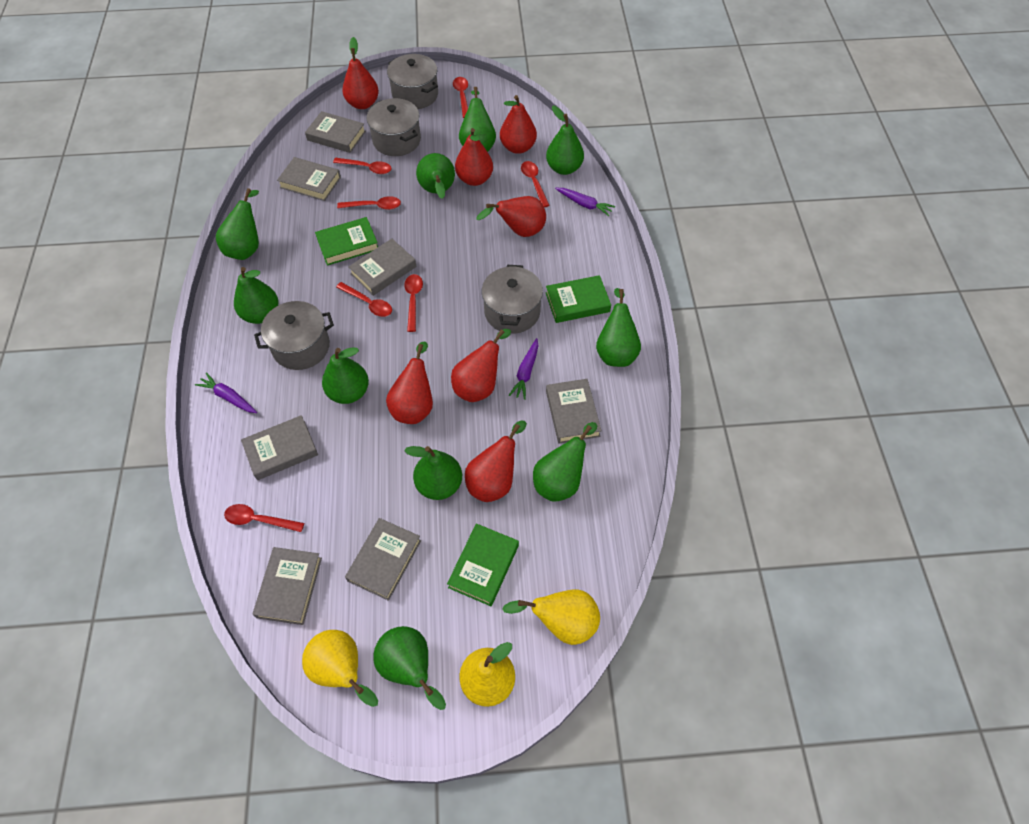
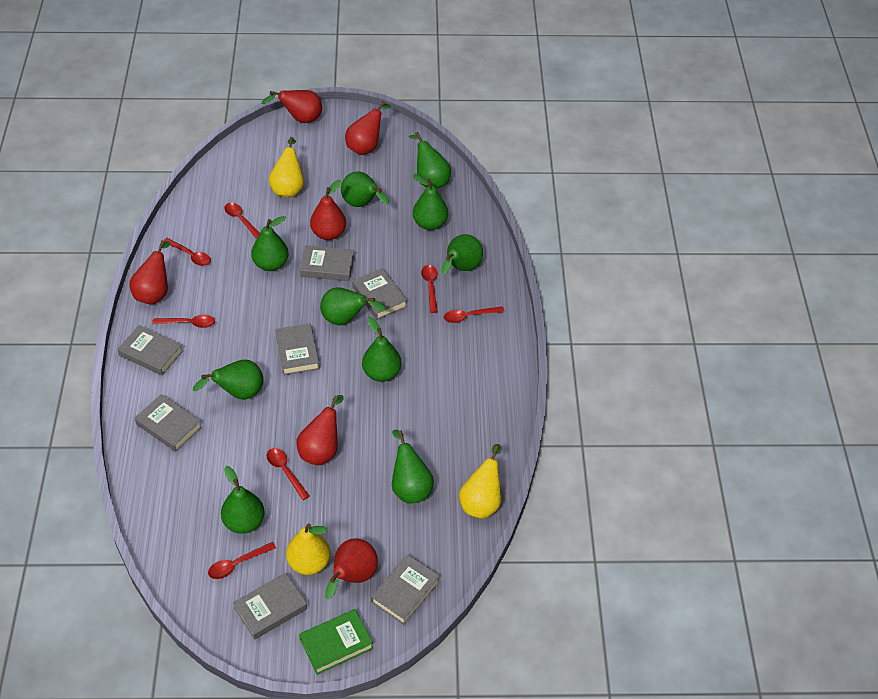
green book: [315,217,378,266] [447,524,519,606] [546,275,611,323] = 3 -> [299,609,373,675] = 1
grey pot: [254,301,334,370] [367,98,421,156] [387,54,438,109] [482,265,543,334] = 4 -> none = 0
purple carrot: [195,372,257,413] [509,338,538,400] [555,188,615,216] = 3 -> none = 0
red pear: [342,37,379,109] [386,342,433,424] [451,329,511,402] [455,128,493,186] [465,420,527,502] [476,196,546,237] [500,95,537,154] = 7 -> [129,240,170,305] [261,90,322,123] [296,395,344,465] [310,180,346,240] [325,539,378,600] [345,101,391,155] = 6

